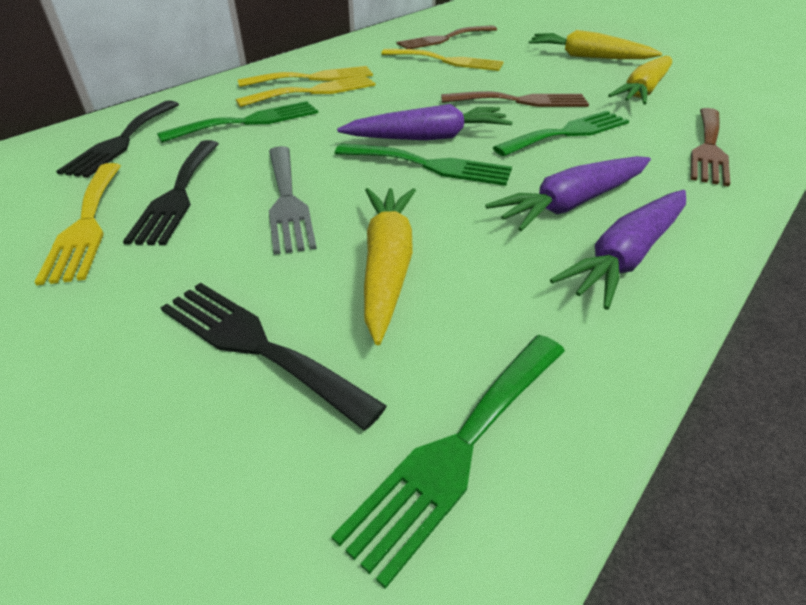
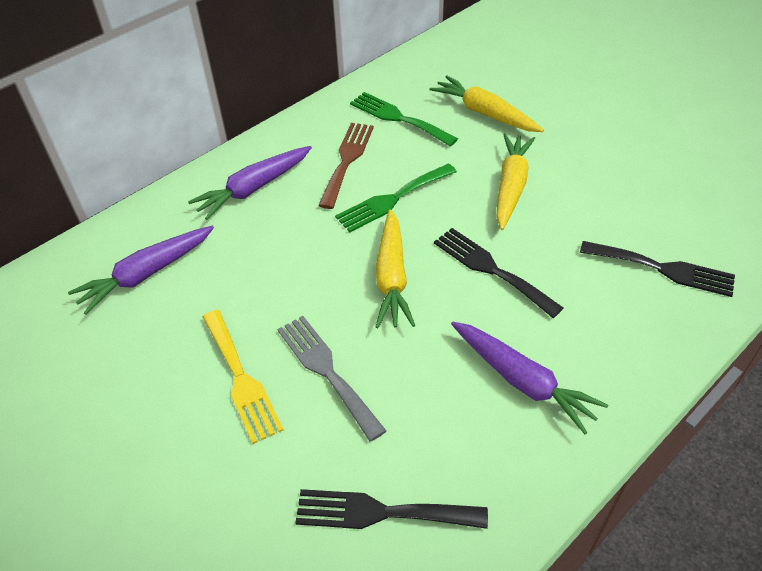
brown fork: [397,25,497,49] [441,91,589,107] [690,108,731,187] = 3 -> [318,123,374,209] = 1
green fork: [157,101,318,143] [331,335,565,589] [335,144,512,186] [493,111,629,156] = 4 -> [335,164,457,232] [350,92,458,146] = 2
yellow fork: [35,163,121,286] [236,75,376,107] [238,66,373,87] [381,49,504,71] = 4 -> [203,310,283,444] = 1

